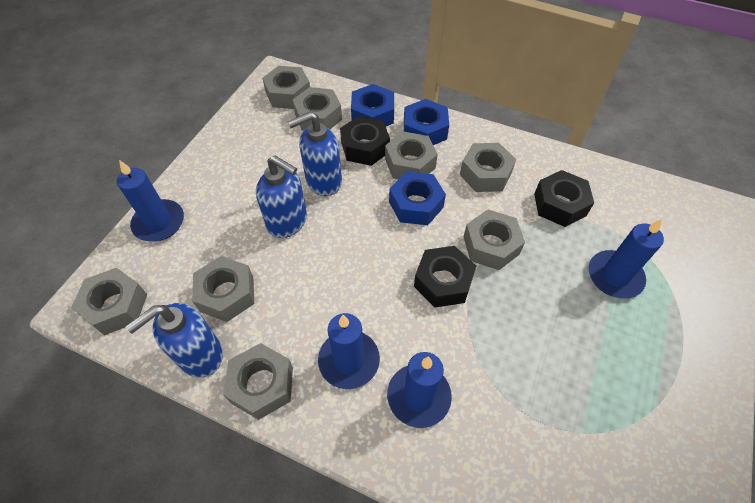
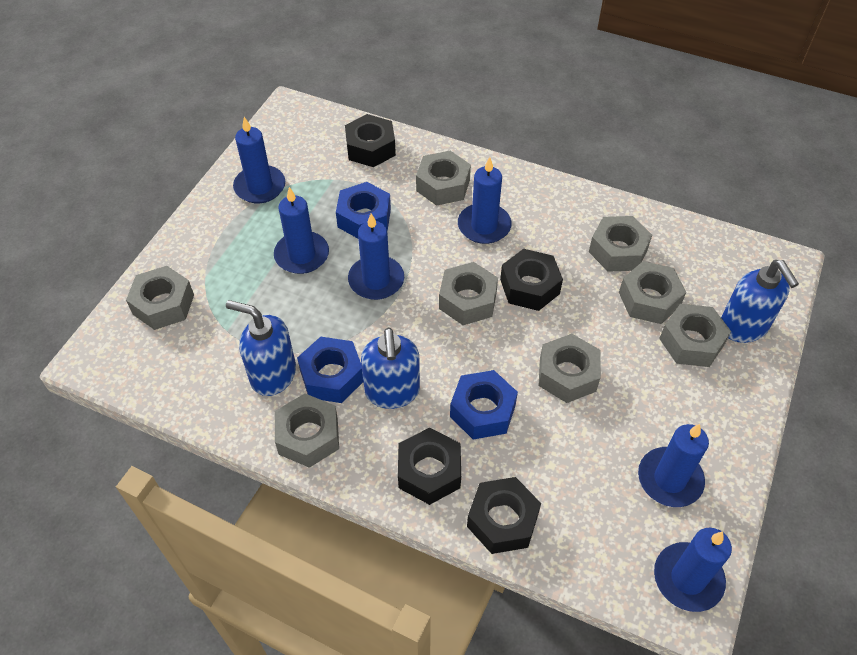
black nut: [340,116,390,166] [414,246,476,308] [534,170,594,227] = 3 -> [345,114,396,167] [398,427,461,505] [467,477,541,554] [500,249,563,311] = 4
blue candle: [117,160,184,241] [318,313,380,389] [387,352,452,428] [589,219,664,299] = 4 -> [233,117,285,203] [274,187,329,274] [348,213,404,300] [458,157,511,244] [638,424,709,507] [654,528,732,612] = 6

